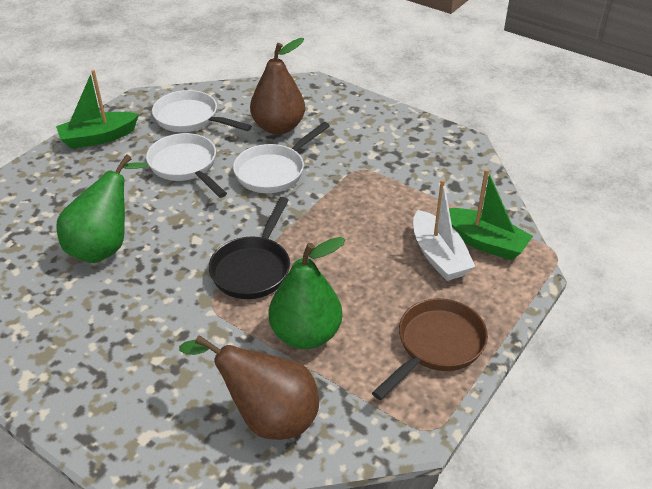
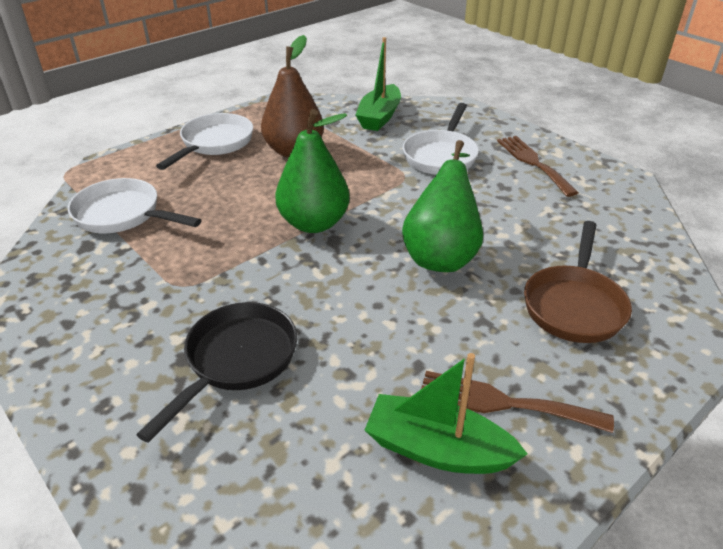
brown fork: none = 0 -> [421,371,614,433] [497,136,578,197] = 2
brown pear: [179,335,319,440] [250,38,305,135] = 2 -> [261,35,324,158] = 1
white boat: [413,179,475,281] = 1 -> none = 0

